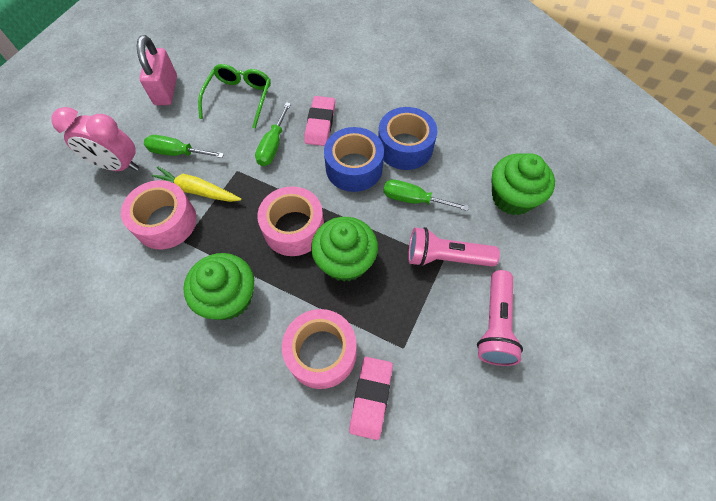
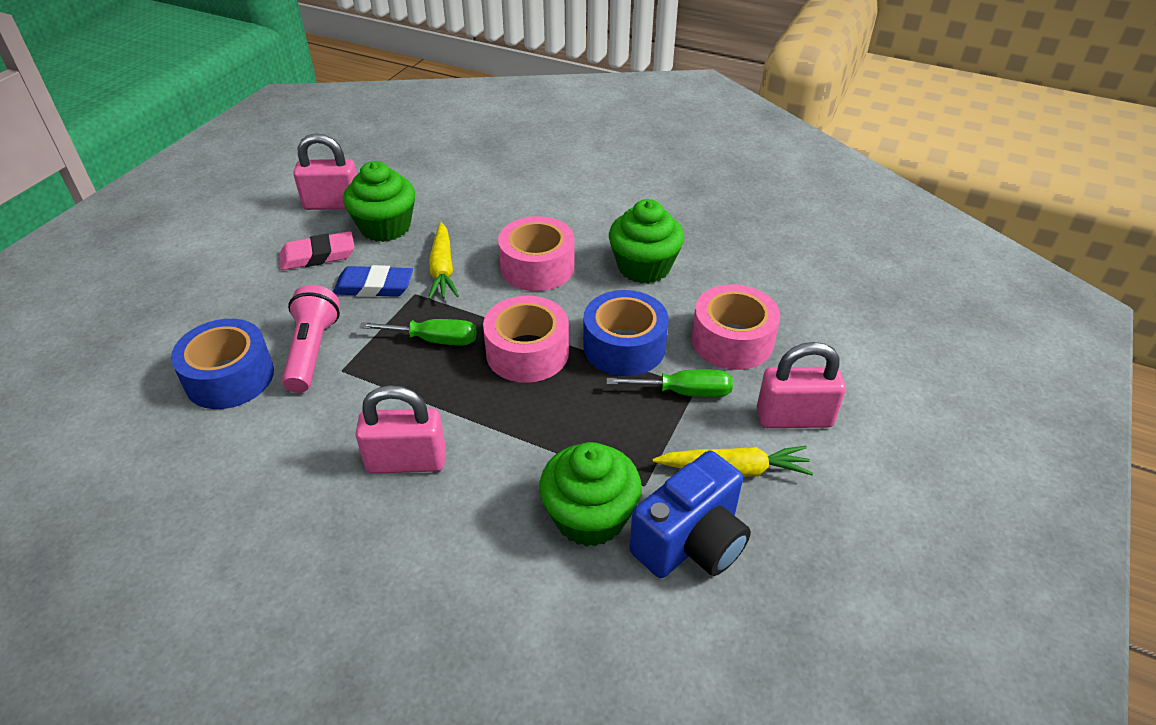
blue camera: none = 0 -> [630,451,751,578] = 1
blue eraser: none = 0 -> [333,265,413,297] = 1
green glasses: [198,64,271,129] = 1 -> none = 0
green screwdriver: [144,135,224,158] [255,102,291,166] [383,179,469,211] = 3 -> [360,319,477,346] [607,369,733,397] = 2
pink clock: [51,107,139,171] = 1 -> none = 0
pink eraser: [304,96,335,146] [349,357,393,440] = 2 -> [279,231,355,270] = 1
pink flashlight: [408,227,500,267] [477,270,523,366] = 2 -> [282,285,340,393] = 1
pink padlock: [137,35,177,105] = 1 -> [293,133,357,210] [355,385,446,474] [757,342,846,428] = 3
yellow carrot: [152,166,241,202] = 1 -> [428,222,459,300] [652,446,813,477] = 2

